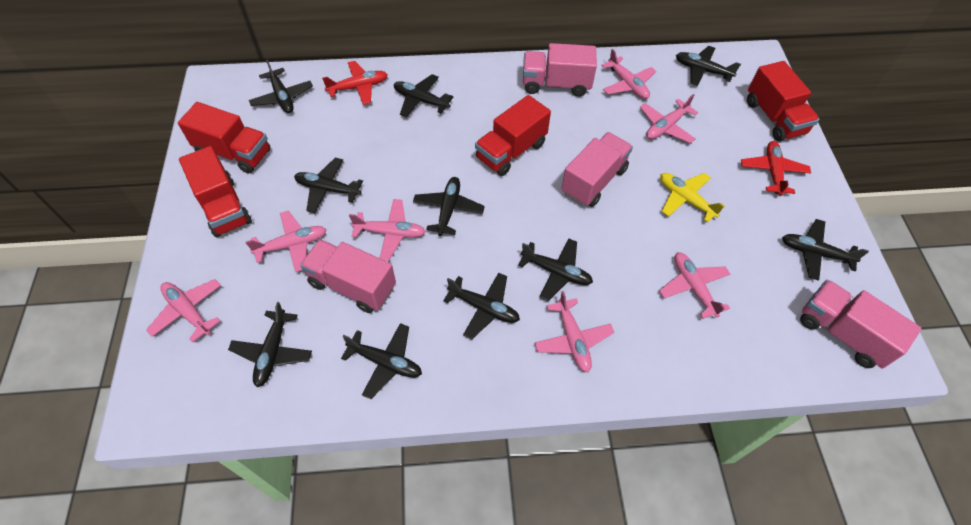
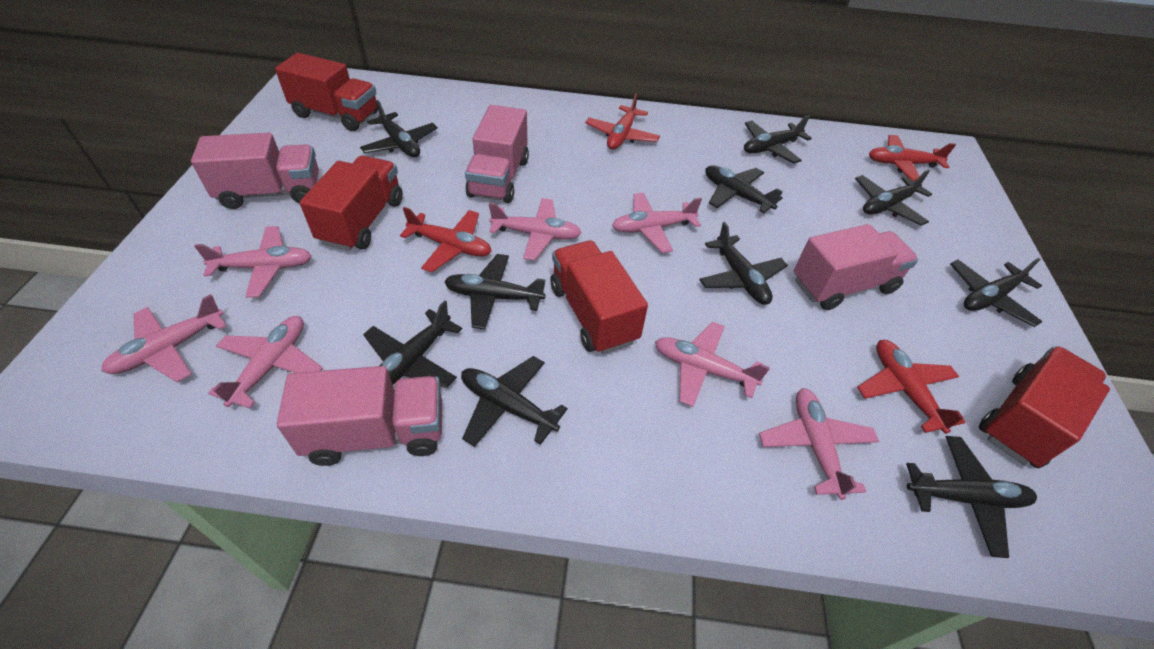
red plane: [322,61,388,105] [741,141,811,196] = 2 -> [400,207,492,272] [585,93,660,149] [857,340,965,434] [869,135,956,181] = 4
yellow plane: [660,173,725,222] = 1 -> none = 0

